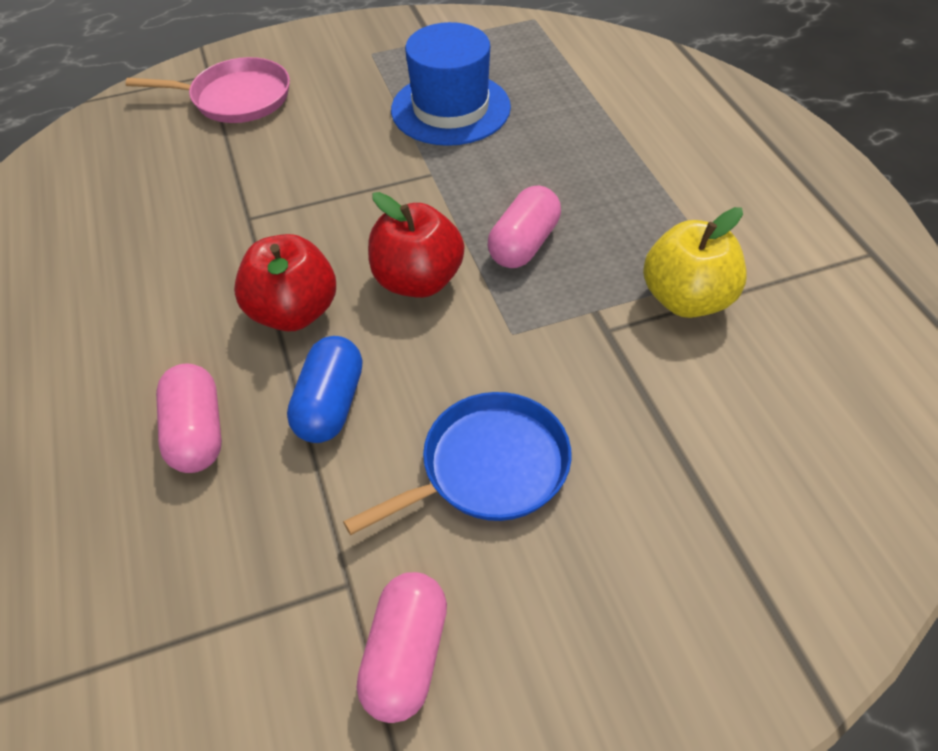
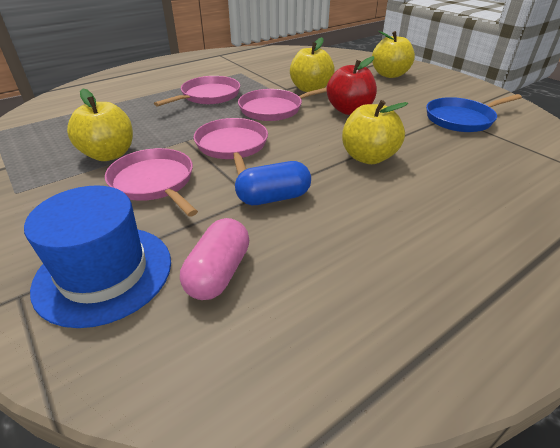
pink capsule: [156,363,222,473] [357,572,447,723] [488,185,561,268] = 3 -> [180,218,249,300] = 1
pink pan: [126,57,290,123] = 1 -> [105,148,198,217] [154,76,240,106] [194,118,268,176] [238,87,327,121] = 4
red apple: [234,234,336,331] [368,192,464,298] = 2 -> [327,56,377,115] = 1
yellow apple: [643,207,746,318] = 1 -> [67,88,133,161] [290,37,335,92] [342,100,408,164] [372,31,415,78] = 4

